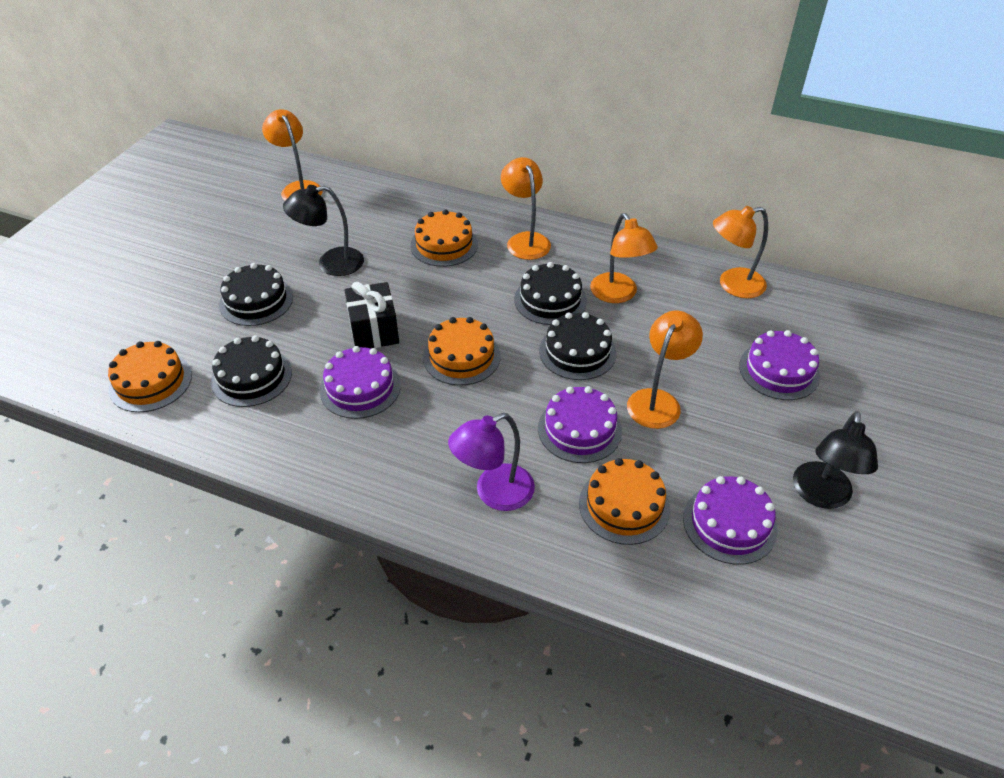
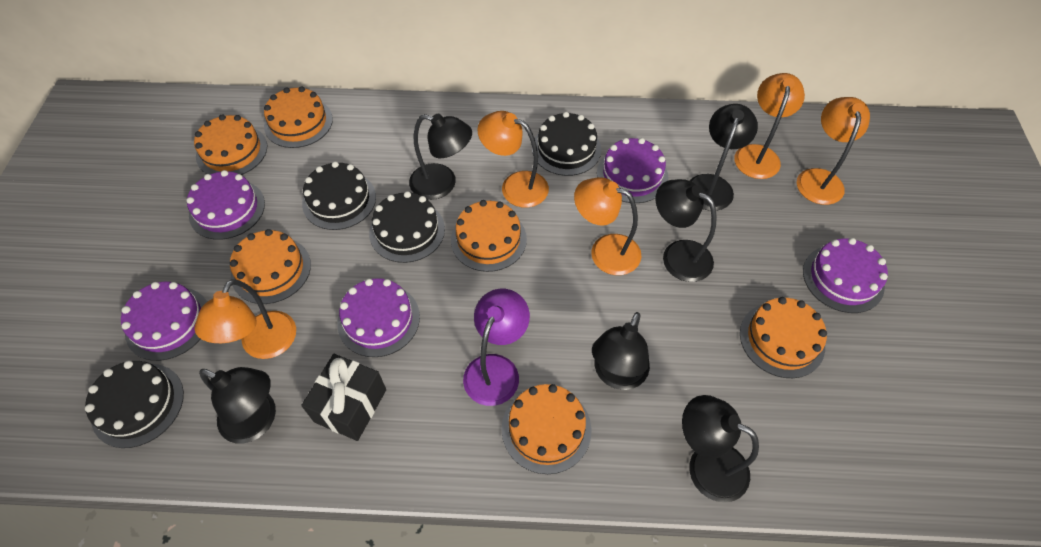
black lamp: [283,185,364,276] [793,411,878,509] = 2 -> [199,367,276,444] [409,114,472,200] [592,312,650,390] [655,179,717,282] [682,395,759,503] [690,104,758,211] = 6
orange cake: [108,341,192,412] [410,209,478,267] [423,317,501,385] [579,458,670,545] = 4 -> [194,115,267,175] [230,229,311,304] [264,87,333,148] [451,200,527,272] [502,384,592,474] [740,297,827,378] = 6
purple cake: [320,346,401,419] [538,386,622,463] [683,476,778,565] [739,330,820,400] = 4 -> [121,282,207,361] [186,170,265,240] [337,278,420,357] [597,138,668,203] [803,238,888,313] = 5

